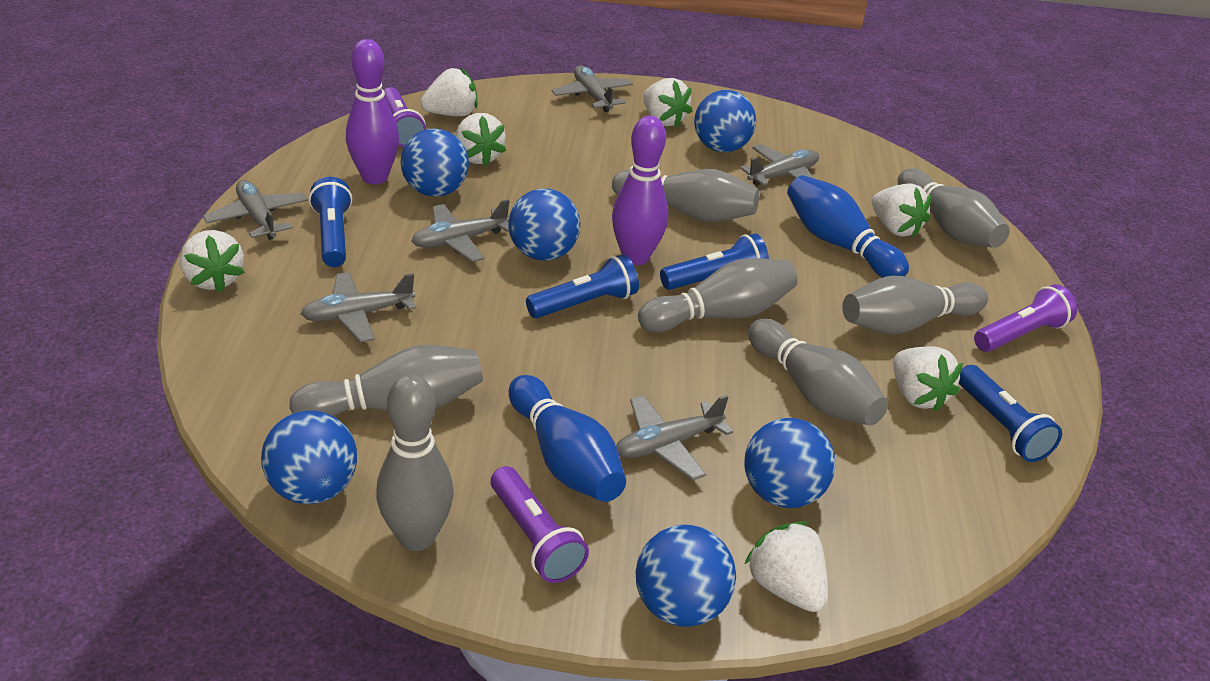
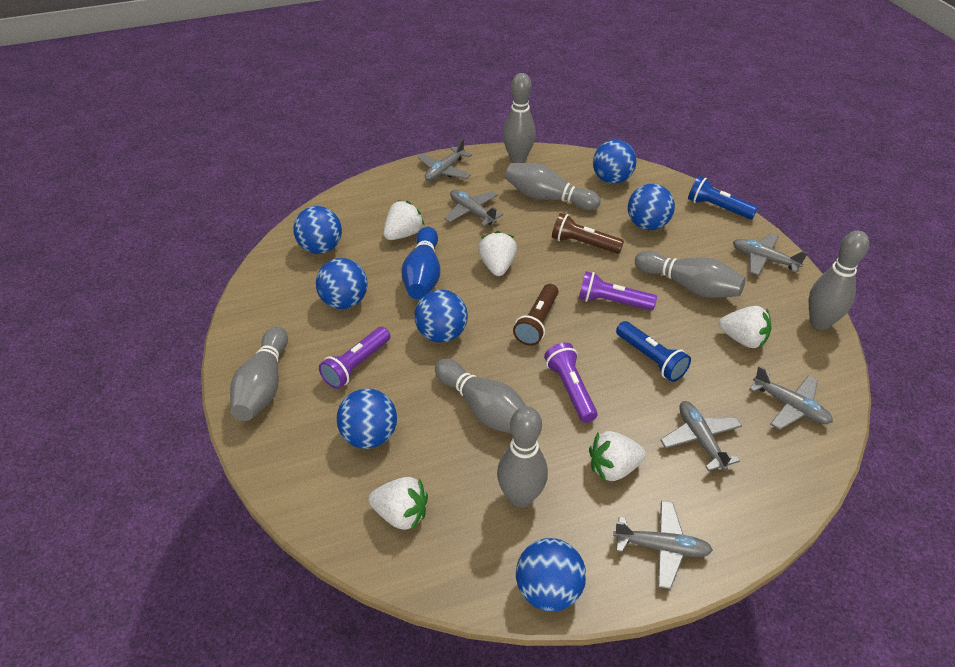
blue ball: [261,411,357,504] [401,128,469,197] [508,189,580,260] [636,525,736,627] [694,90,756,153] [744,418,835,508] = 6 -> [293,206,342,254] [316,258,368,309] [336,388,397,449] [415,289,468,343] [516,538,586,612] [593,140,637,184] [628,184,675,230] = 7
blue bowling pin: [509,375,626,502] [787,175,909,278] = 2 -> [401,227,440,299] = 1
blue flashlight: [309,177,352,267] [526,254,639,318] [660,233,769,290] [959,365,1062,462] = 4 -> [616,321,691,382] [688,176,758,219] = 2
brown flashlight: none = 0 -> [513,284,558,346] [552,213,624,254] = 2
purple bowling pin: [346,39,399,184] [612,116,668,265] = 2 -> none = 0
white strawberry: [180,230,245,292] [420,68,477,116] [456,113,506,166] [643,78,692,128] [745,521,828,612] [872,183,932,238] [893,346,963,412] = 7 -> [368,477,428,531] [383,200,424,240] [478,231,517,276] [589,431,646,481] [719,306,771,348] = 5

